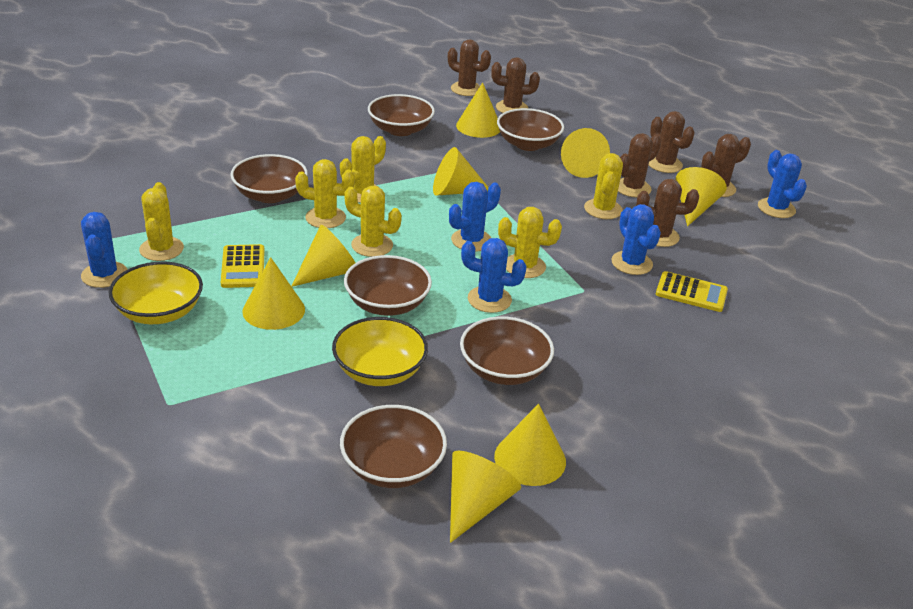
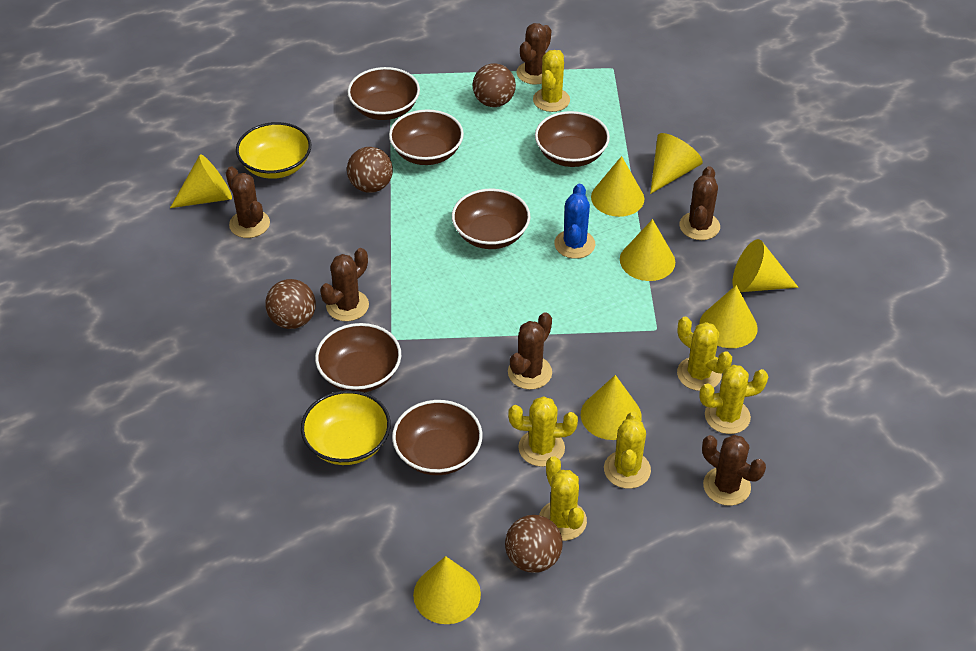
blue cactus: [81,212,128,288] [449,182,501,252] [461,238,527,313] [611,204,661,275] [758,150,807,218] = 5 -> [554,184,595,259] = 1
brown ball: none = 0 -> [265,279,316,329] [347,147,393,193] [473,64,516,107] [505,515,563,573] = 4
yellow calculator: [221,244,265,288] [656,271,728,312] = 2 -> none = 0

